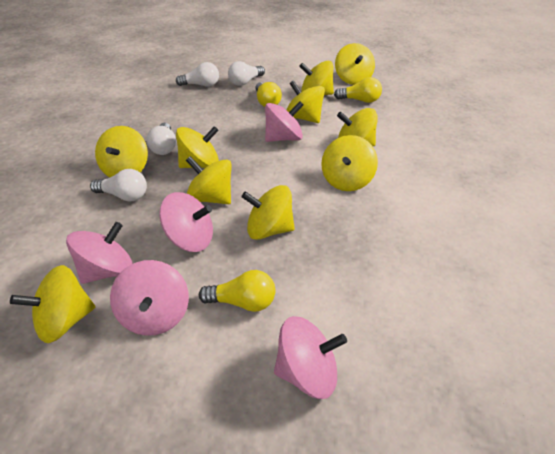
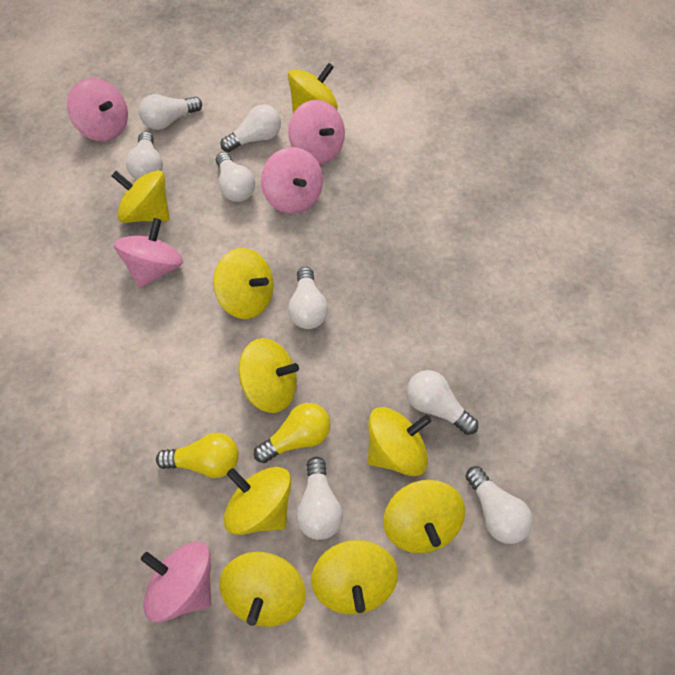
white light bulb: [90,169,147,201] [146,123,176,155] [176,62,219,87] [228,61,265,86] = 4 -> [126,131,163,180] [139,94,202,130] [216,152,255,202] [220,104,281,152] [288,267,328,329] [296,457,343,540] [407,370,478,435] [466,466,533,544] = 8
yellow light bulb: [199,270,275,312] [255,82,282,107] [334,77,382,103] = 3 -> [156,433,239,478] [254,403,331,463] = 2
yellow spinning top: [10,265,95,343] [95,126,148,177] [176,126,219,168] [186,156,231,204] [242,185,295,240] [287,80,325,123] [299,61,334,95] [321,135,378,191] [335,43,375,85] [337,108,378,146] = 10 -> [112,170,170,223] [213,248,274,319] [219,552,306,627] [223,467,291,535] [238,338,299,413] [288,63,338,113] [311,540,398,615] [368,407,431,476] [384,480,465,553] = 9

